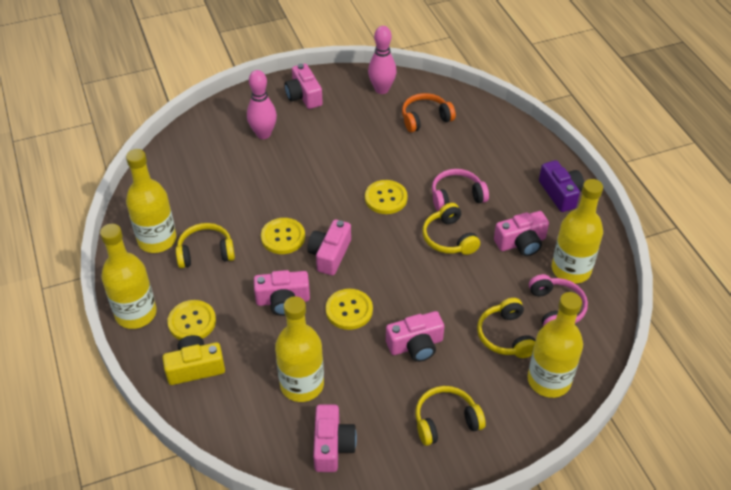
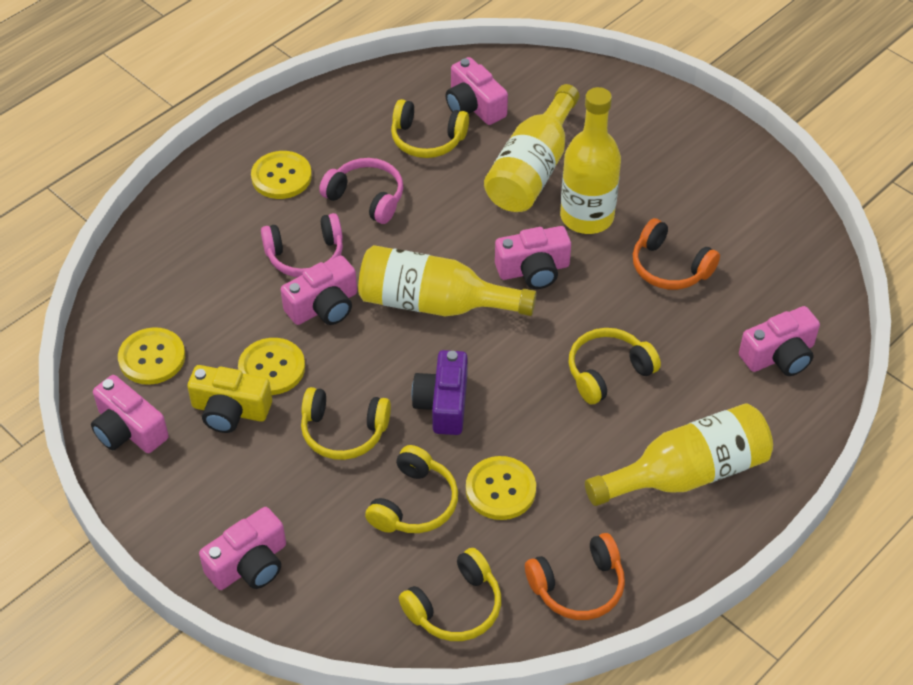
orange headphones: [402,93,456,132] = 1 -> [525,533,625,620] [633,218,720,290] = 2
pink bowling pin: [247,70,277,139] [368,26,397,94] = 2 -> none = 0
yellow bottle: [100,224,157,329] [126,149,177,253] [275,296,324,402] [527,292,583,398] [552,179,603,284] = 5 -> [358,245,536,316] [484,84,580,212] [560,87,621,234] [585,404,773,506] = 4
yellow headphones: [176,223,235,268] [415,386,486,446] [423,203,480,255] [477,298,536,358] = 4 -> [301,387,391,460] [365,445,458,533] [391,99,469,158] [399,548,501,641] [569,328,661,404] = 5

